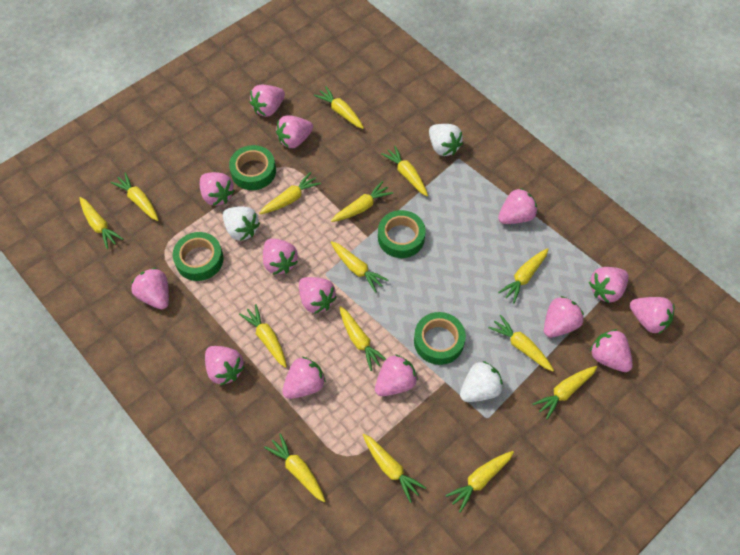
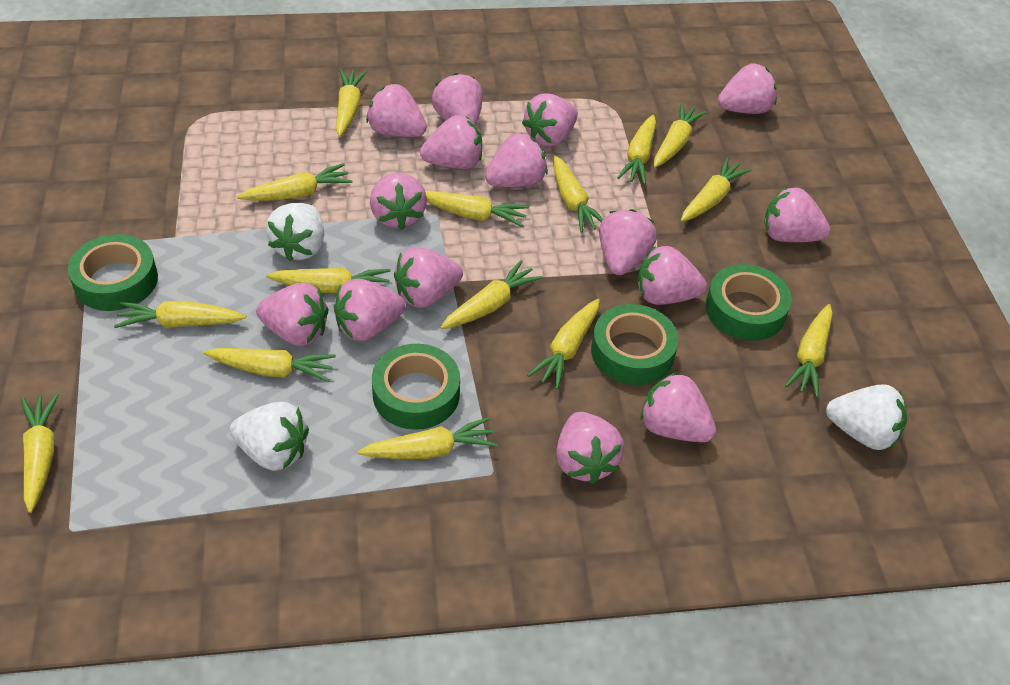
pink strawberry: [131,268,169,309] [200,172,235,206] [205,346,245,386] [250,85,285,117] [263,238,298,274] [276,115,313,148] [282,357,326,399] [299,277,337,314] [375,354,418,396] [498,188,537,224] [544,296,584,337] [589,267,629,303] [590,329,633,372] [630,297,675,334] = 14 -> [256,283,329,346] [334,279,405,341] [366,84,427,137] [370,173,427,230] [394,247,463,308] [420,115,482,169] [432,73,483,126] [485,133,548,187] [522,94,578,147] [556,412,624,484] [599,209,657,275] [638,246,707,305] [641,372,716,442] [718,64,777,114] [764,187,830,242] = 15

